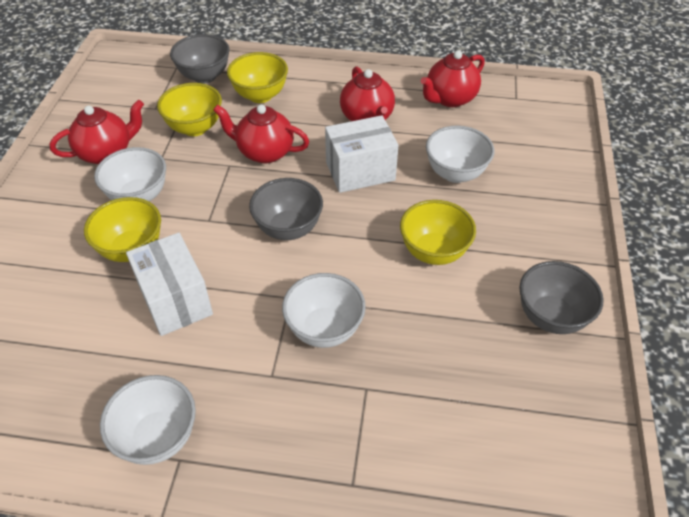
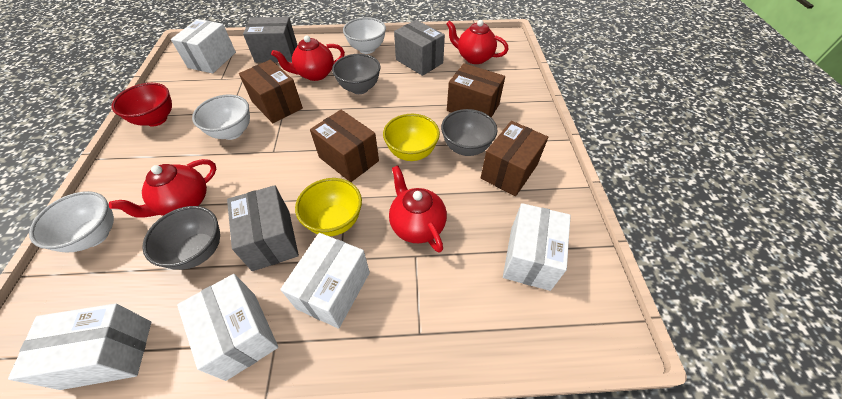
brown box: none = 0 -> [239,60,303,123] [310,110,379,182] [447,63,505,117] [481,121,548,196] = 4
grey box: none = 0 -> [227,185,299,271] [243,17,298,63] [394,20,445,76] = 3
red bowl: none = 0 -> [112,83,172,127] = 1
white bowl: [94,147,166,202] [100,375,196,465] [282,273,366,348] [426,126,494,183] = 4 -> [29,191,114,252] [192,94,250,140] [343,17,386,54] = 3
white box: [126,233,213,336] [325,115,398,193] = 2 -> [8,303,151,390] [171,19,236,74] [177,274,278,381] [280,233,370,328] [503,203,571,291] = 5
yellow bowl: [84,197,161,262] [157,83,222,136] [227,52,288,103] [400,200,476,265] = 4 -> [295,178,362,236] [383,114,440,161] = 2

